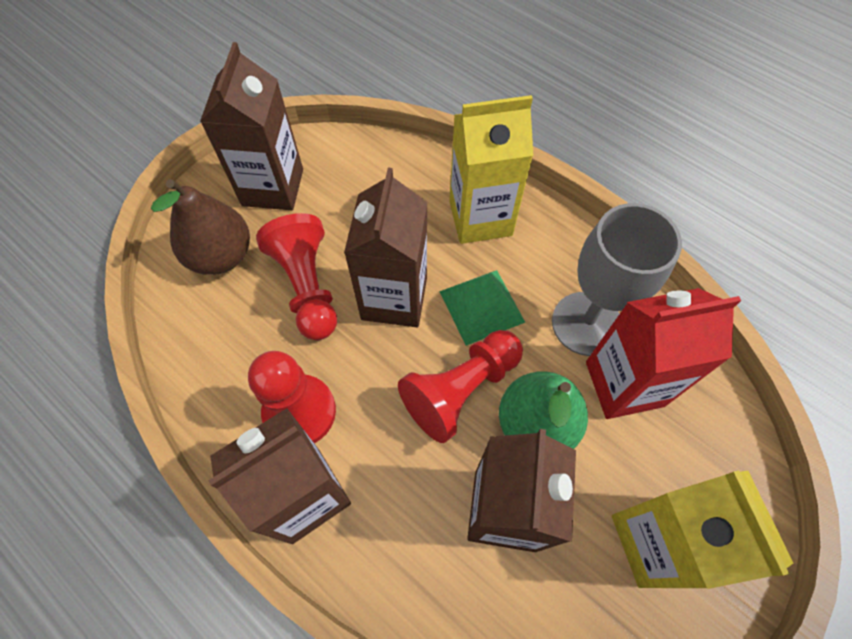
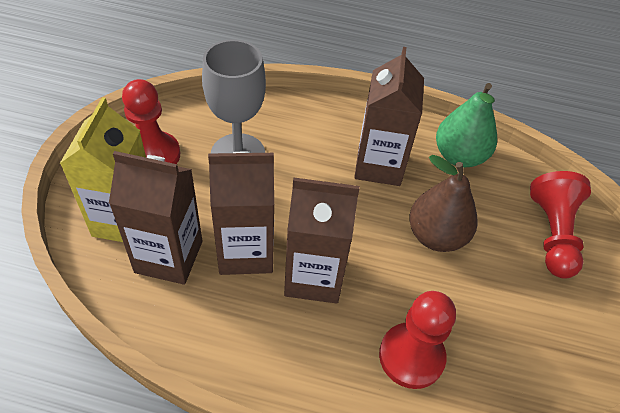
green pyramid: [439,270,525,346] = 1 -> none = 0
red carton: [586,288,741,419] = 1 -> none = 0
yellow carton: [449,95,533,244] [612,470,793,589] = 2 -> [60,97,146,242] = 1

